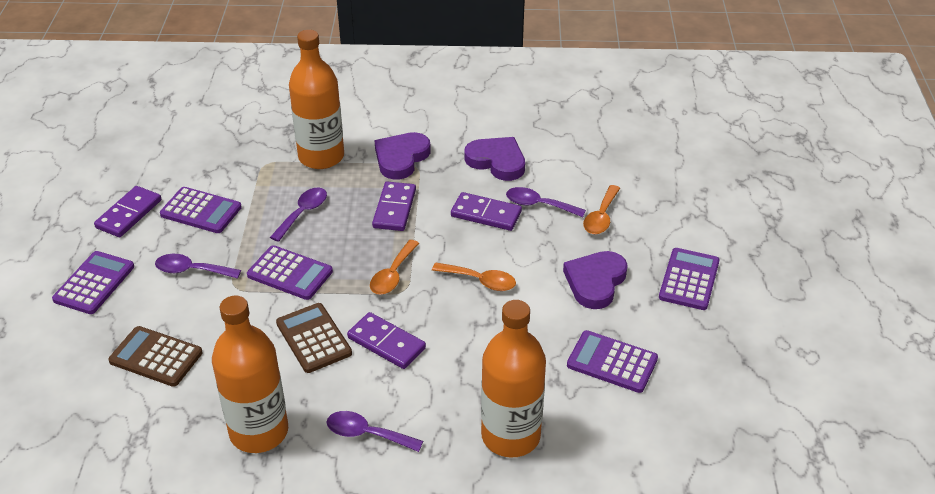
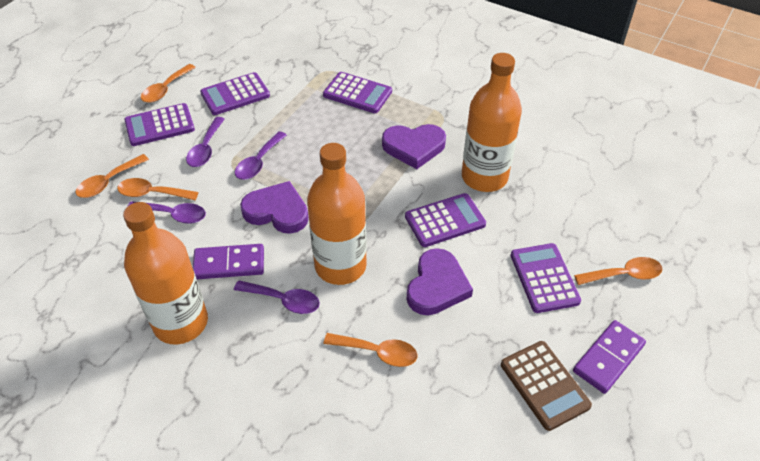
brown calculator: [108,326,203,387] [276,303,352,373] = 2 -> [501,341,592,431] = 1
orange spoon: [370,240,419,295] [432,263,516,291] [583,185,620,234] = 3 -> [76,154,149,198] [117,178,198,200] [141,64,196,103] [324,333,417,367] [574,257,662,285] = 5
purple domino: [94,186,161,237] [347,312,426,369] [372,182,416,231] [451,192,522,231] = 4 -> [193,244,264,279] [573,320,646,394] = 2

